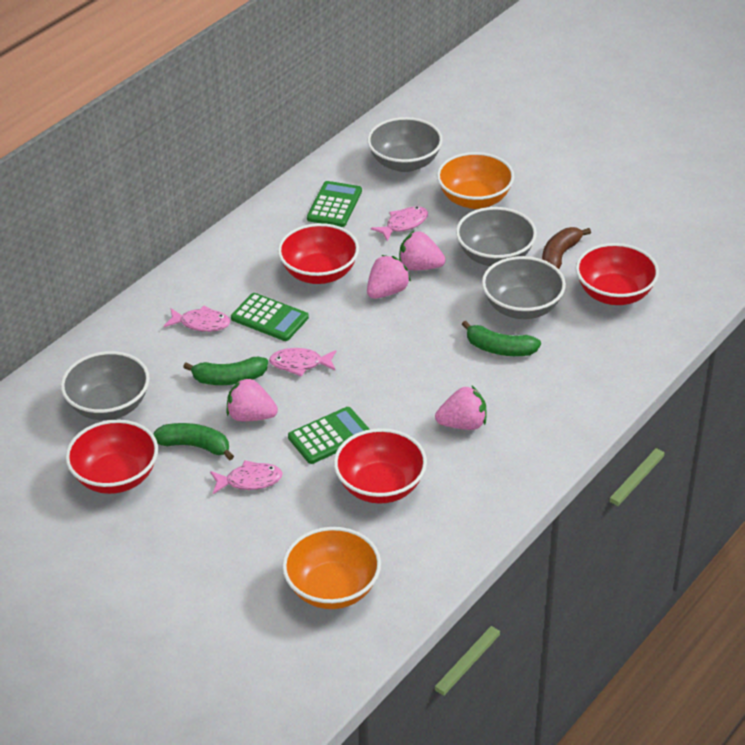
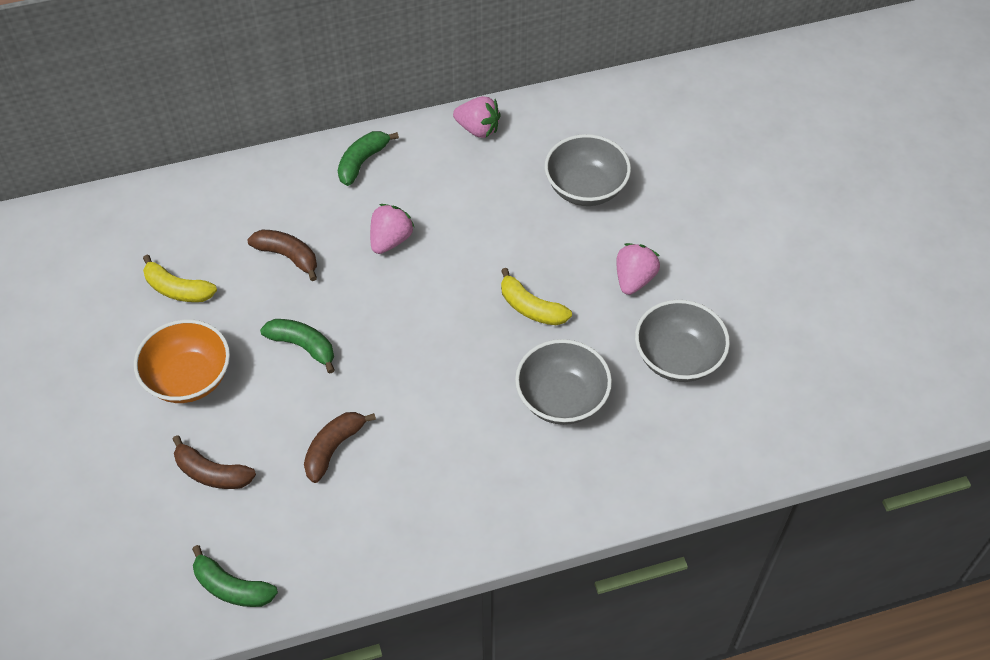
brown banana: [542,227,591,269] = 1 -> [172,435,256,489] [247,230,317,281] [304,412,376,483] = 3
green calculator: [231,293,309,341] [288,407,370,464] [307,181,362,227] = 3 -> none = 0
grey bowl: [61,351,150,420] [367,117,443,172] [456,207,537,266] [482,256,566,319] = 4 -> [515,339,612,425] [545,134,631,206] [635,300,730,382] = 3
orange bowl: [282,527,381,609] [437,152,515,209] = 2 -> [134,319,230,403] = 1
pink fish: [164,306,230,332] [210,460,283,494] [269,348,336,377] [371,206,428,241] = 4 -> none = 0
pink strawberry: [227,377,278,421] [367,255,411,299] [399,230,446,270] [435,386,487,430] = 4 -> [370,204,414,254] [453,96,501,138] [616,243,660,295] = 3
red bowl: [65,420,158,494] [278,223,359,284] [334,428,427,504] [576,243,659,305] = 4 -> none = 0
yellow banana: none = 0 -> [143,255,217,302] [501,268,572,325] = 2

